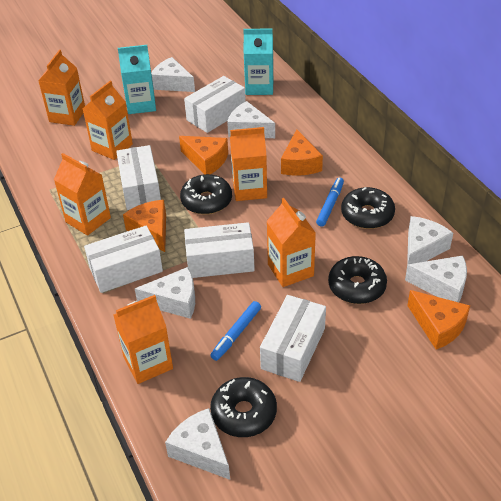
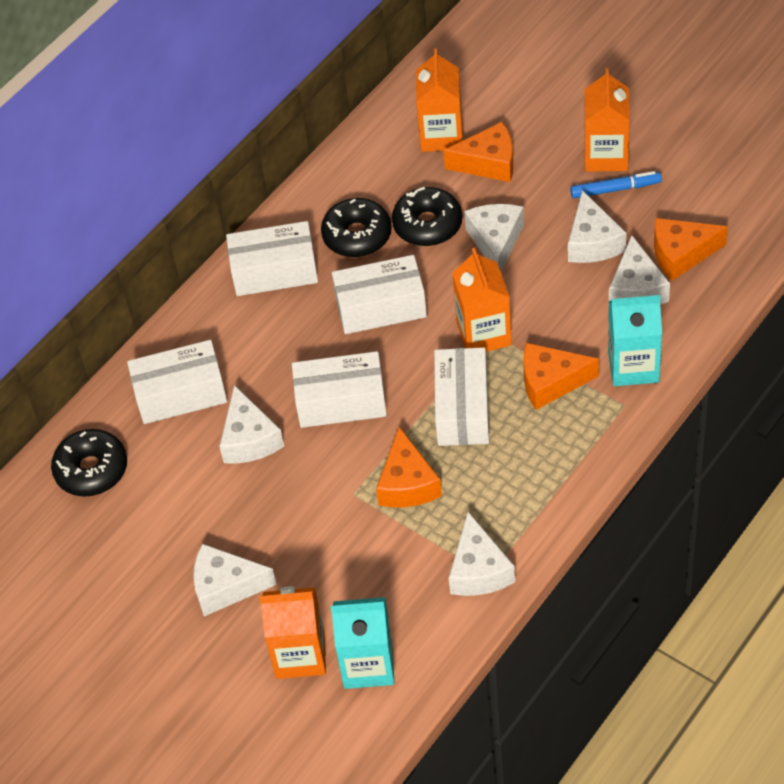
black donut: [180,174,232,215] [210,377,277,437] [328,256,387,304] [341,187,395,229] = 4 -> [51,429,127,497] [321,198,392,257] [392,187,462,246] = 3
blue marker: [210,301,261,361] [316,177,344,227] = 2 -> [570,171,662,198] = 1
orange carton: [38,50,85,126] [54,153,111,236] [83,81,133,160] [114,295,173,384] [230,127,267,201] [267,198,316,287] = 6 -> [260,586,326,679] [416,48,463,152] [452,248,512,352] [584,68,630,172] = 4

